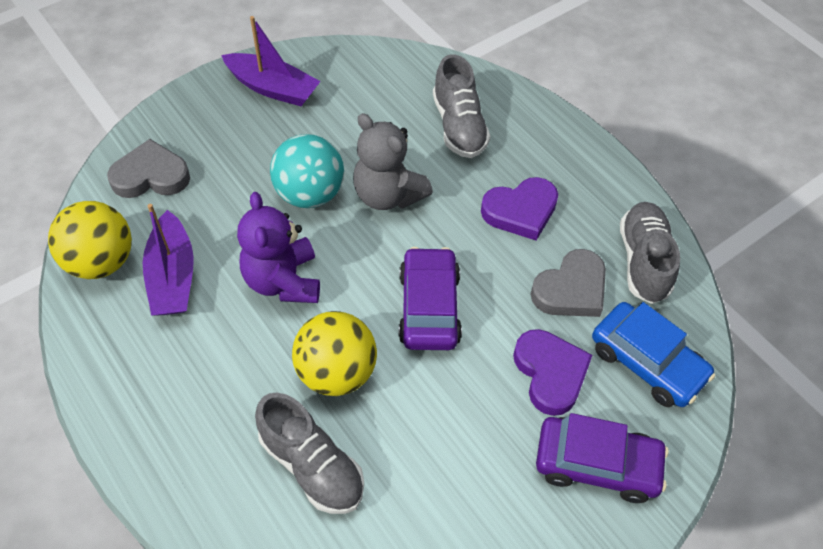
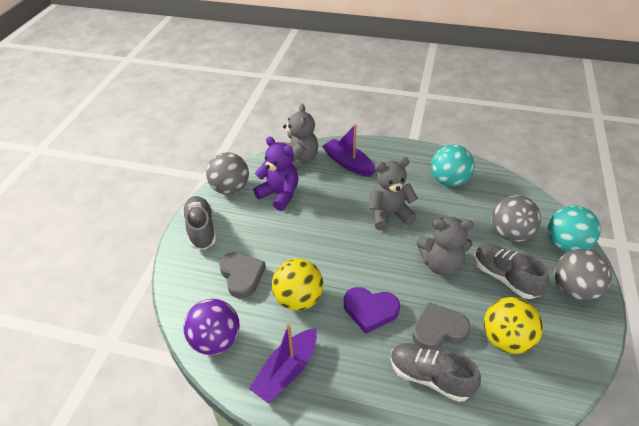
blue car: [592,302,715,407] = 1 -> none = 0
grey ball: none = 0 -> [206,152,249,195] [491,195,541,242] [554,249,612,301] = 3
grey teddy bear: [353,113,433,210] = 1 -> [282,104,318,169] [369,157,418,230] [417,217,474,276] = 3
purple ball: none = 0 -> [183,299,240,355] = 1
purple car: [398,247,462,350] [536,413,669,503] = 2 -> none = 0
purple heart: [481,177,558,241] [513,329,592,416] = 2 -> [344,287,400,334] = 1
turquoise ball: [270,134,344,208] = 1 -> [431,144,474,187] [548,206,601,252] = 2

